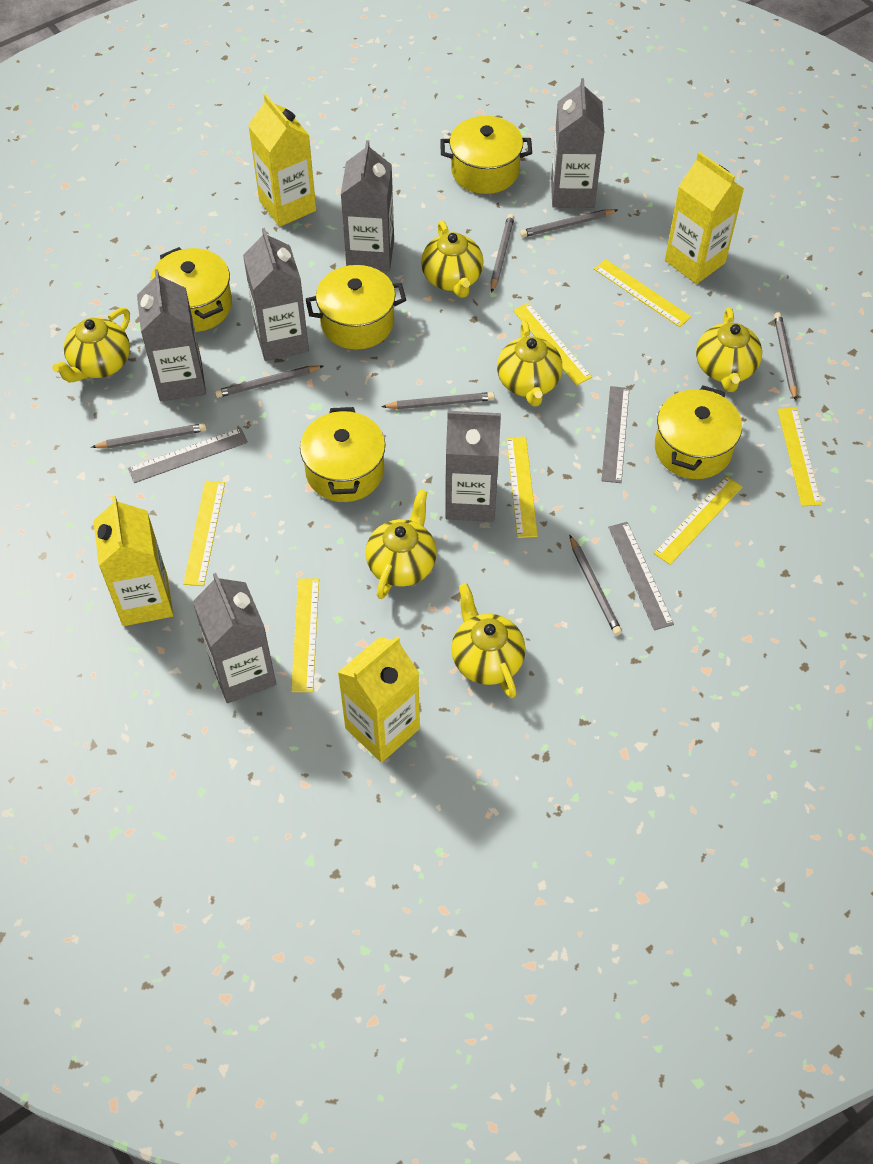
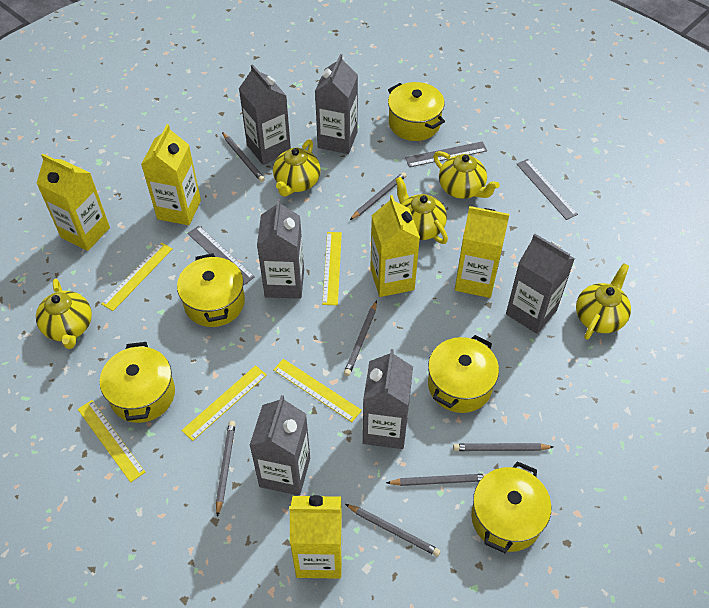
yellow carton: [93,496,173,626] [248,94,316,227] [337,636,420,763] [665,152,744,284] = 4 -> [36,154,110,251] [141,124,201,225] [289,495,342,579] [370,195,420,297] [455,206,510,298] = 5
yellow ruler: [183,481,225,586] [291,578,319,692] [506,437,538,538] [513,303,592,385] [594,259,691,327] [654,476,742,565] [777,408,822,506] = 7 -> [78,400,145,483] [102,242,173,311] [181,365,267,441] [273,359,362,422] [322,232,342,305] = 5
yellow teapot: [52,308,130,382] [366,489,437,599] [421,220,484,298] [451,583,526,698] [497,321,562,407] [696,307,762,392] = 6 -> [36,279,92,349] [273,139,321,197] [395,177,448,244] [433,151,500,199] [576,263,631,340] = 5

